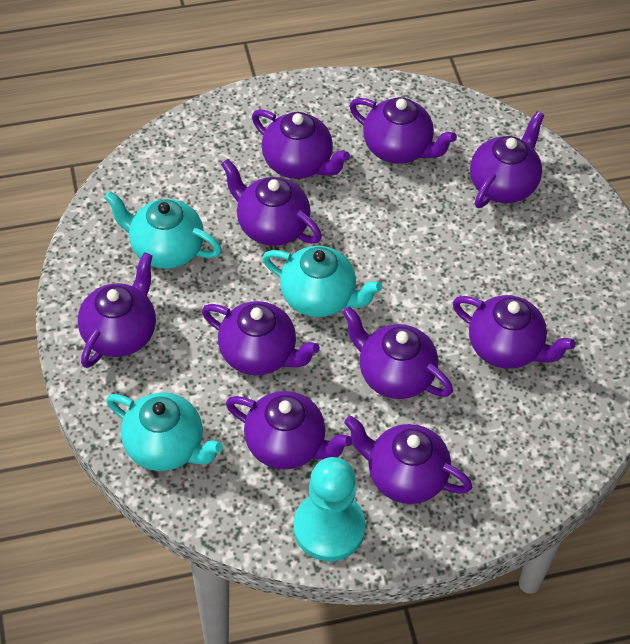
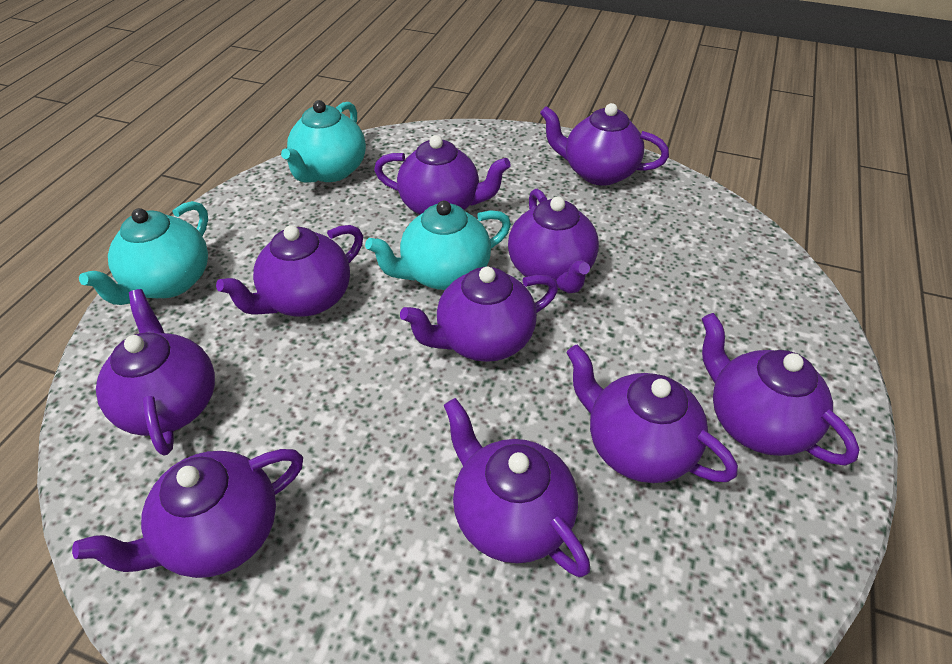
turquoise pawn: [294,457,365,561] = 1 -> none = 0

